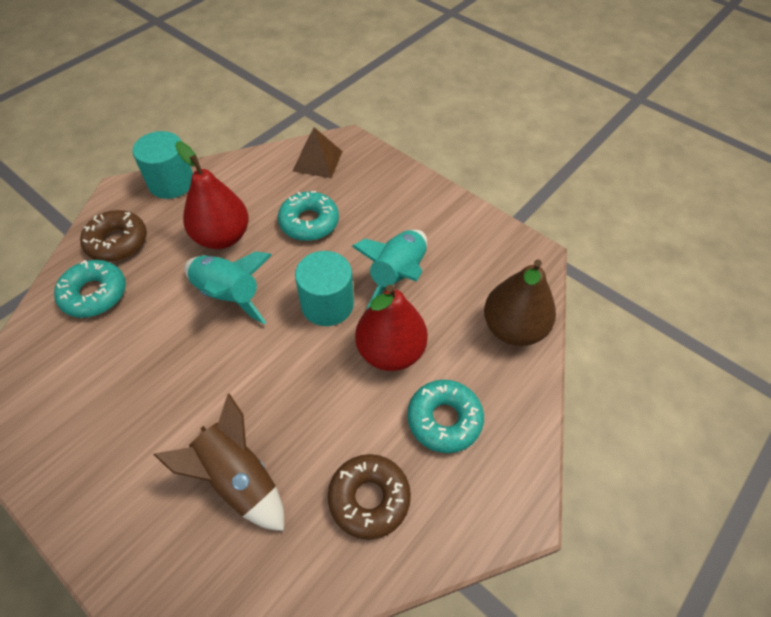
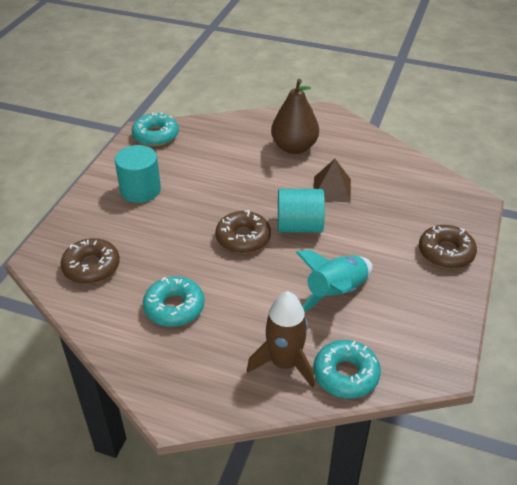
brown donut: [80,210,147,262] [328,454,411,540] = 2 -> [61,238,120,284] [216,210,271,253] [419,225,477,269] = 3
red pear: [175,141,249,249] [355,285,428,371] = 2 -> none = 0
turquoise rocket: [184,251,272,324] [352,230,427,309] = 2 -> [296,250,373,312] = 1

